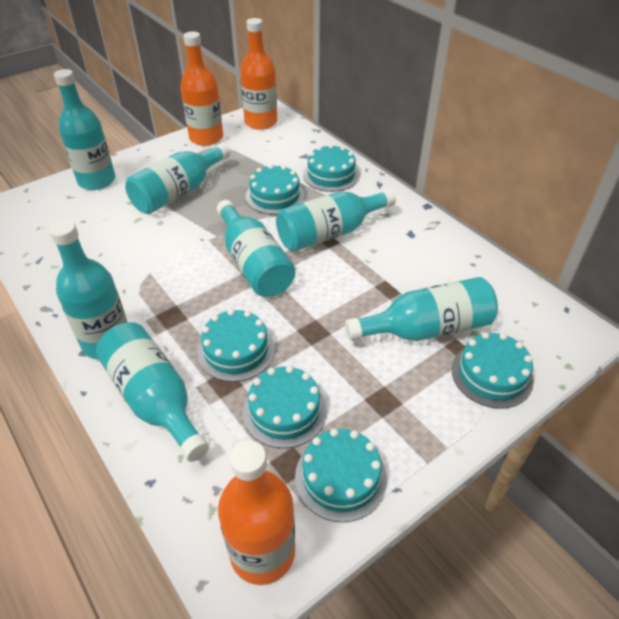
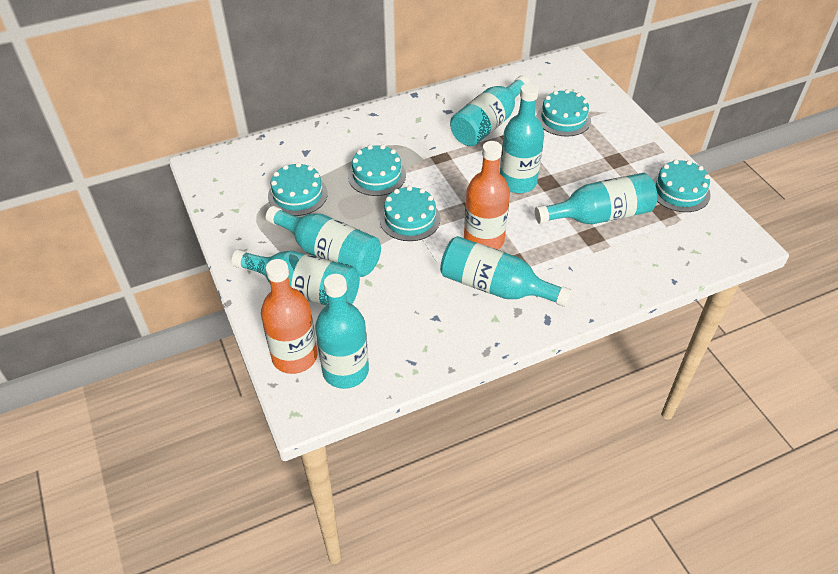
orange bottle: [180,31,223,146] [218,440,295,585] [240,18,277,130] = 3 -> [261,259,318,374] [464,141,510,250] = 2
turquoise cake: [197,309,275,382] [243,366,327,448] [245,164,305,215] [295,428,387,522] [303,144,360,192] [452,332,534,409] = 6 -> [268,163,328,216] [348,145,406,196] [379,186,441,241] [537,89,591,136] [653,160,711,212] = 5

